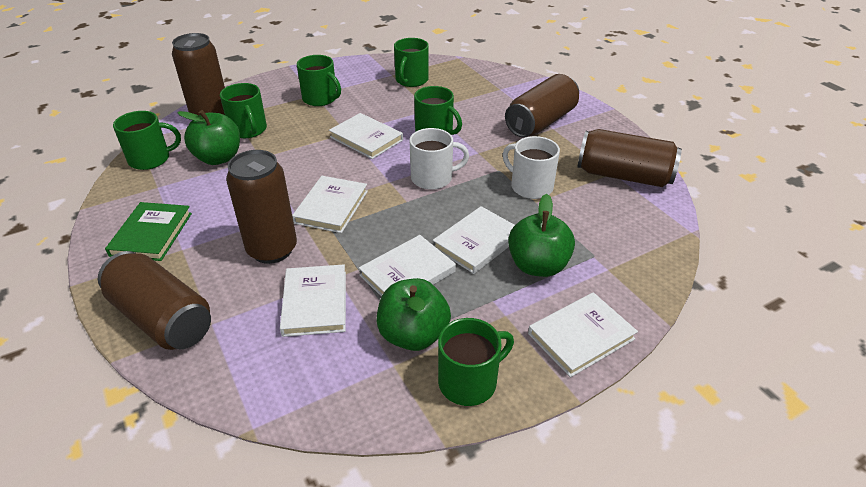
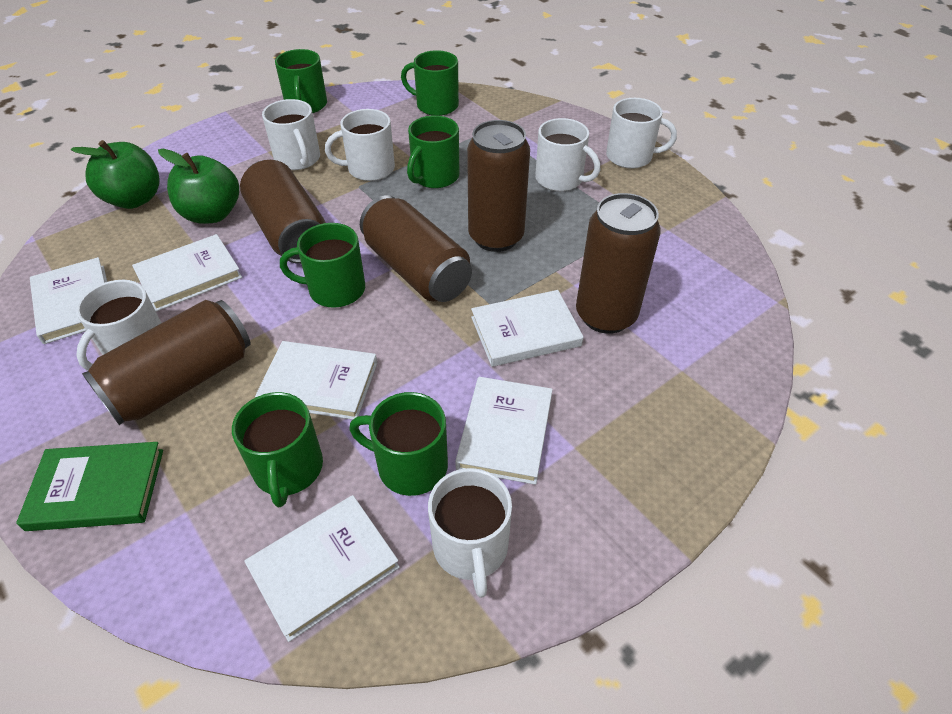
green apple: [177,110,240,165] [377,278,451,351] [508,194,575,277] = 3 -> [71,140,160,209] [158,149,239,224] = 2
white mug: [410,128,469,190] [503,136,560,199] = 2 -> [76,280,161,371] [262,99,320,170] [325,109,395,181] [428,468,512,598] [535,118,600,191] [606,98,677,168] = 6

